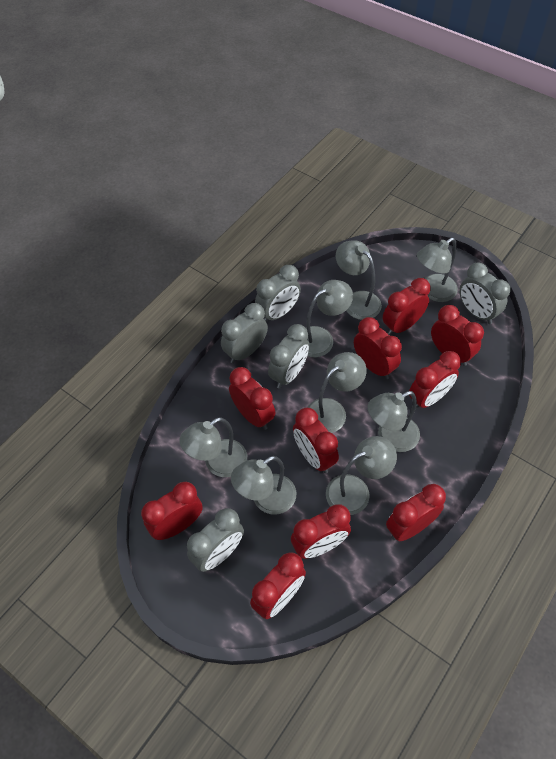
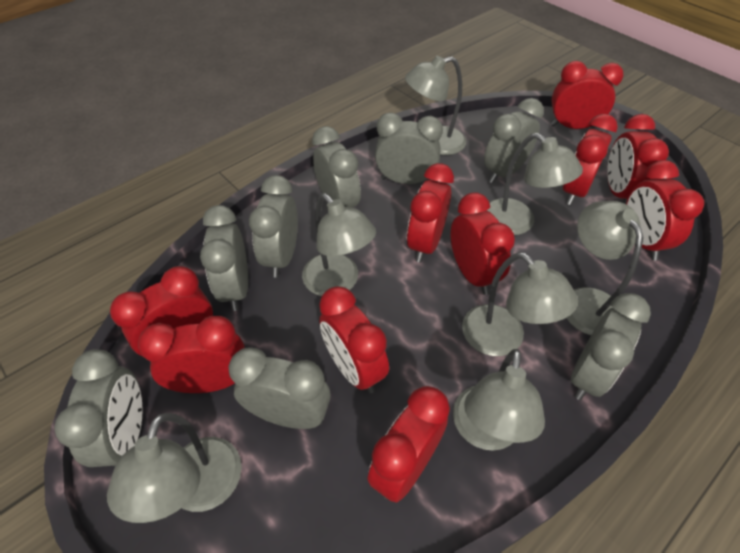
grey clock: [187,508,244,572] [221,303,268,363] [255,265,301,323] [268,324,309,389] [459,262,511,324] = 5 -> [54,349,143,468] [200,205,248,311] [228,348,331,429] [249,175,298,278] [312,126,361,208] [375,113,443,184] [484,98,544,183] [571,293,651,400] = 8
grey lamp: [179,417,247,477] [231,456,296,514] [306,280,353,357] [307,352,367,433] [326,436,397,515] [336,240,382,320] [368,391,420,452] [417,238,458,302] = 8 -> [107,413,242,523] [302,193,376,296] [405,56,466,155] [453,349,545,451] [462,252,578,356] [487,133,583,235] [567,201,643,335] = 7

